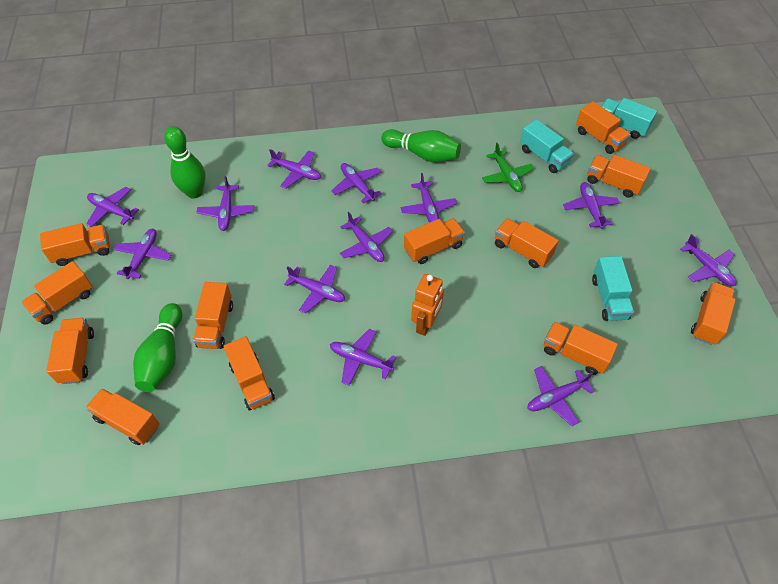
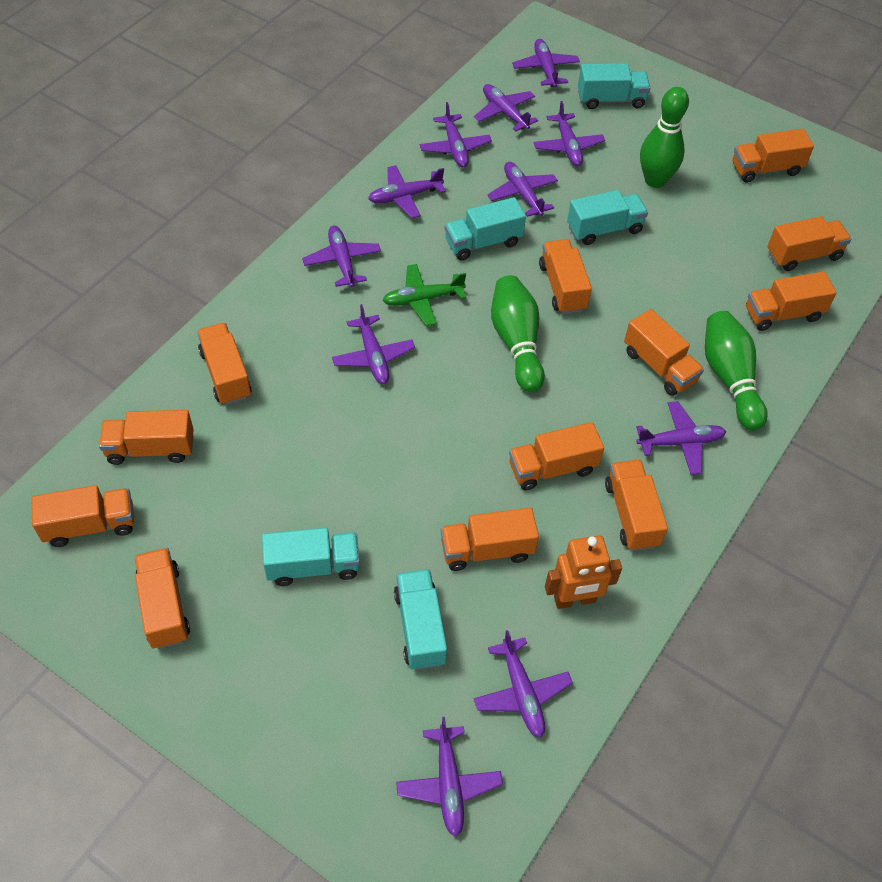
purple plane: [86,187,139,227] [113,229,171,279] [196,176,254,231] [267,149,321,189] [284,265,345,314] [330,329,396,386] [331,163,382,203] [340,212,393,262] [400,173,457,223] [527,366,594,426] [563,182,620,229] [680,234,737,286] = 12 -> [302,225,381,288] [332,304,415,384] [368,165,446,218] [396,717,503,837] [420,102,492,167] [474,84,538,131] [474,630,573,738] [487,162,558,217] [512,39,580,88] [534,101,605,166] [636,401,726,475] = 11
turquoise truck: [520,119,574,173] [592,256,634,321] [601,98,657,139] = 3 -> [262,528,360,586] [394,569,447,670] [445,197,526,260] [567,190,648,245] [578,63,650,109] = 5

